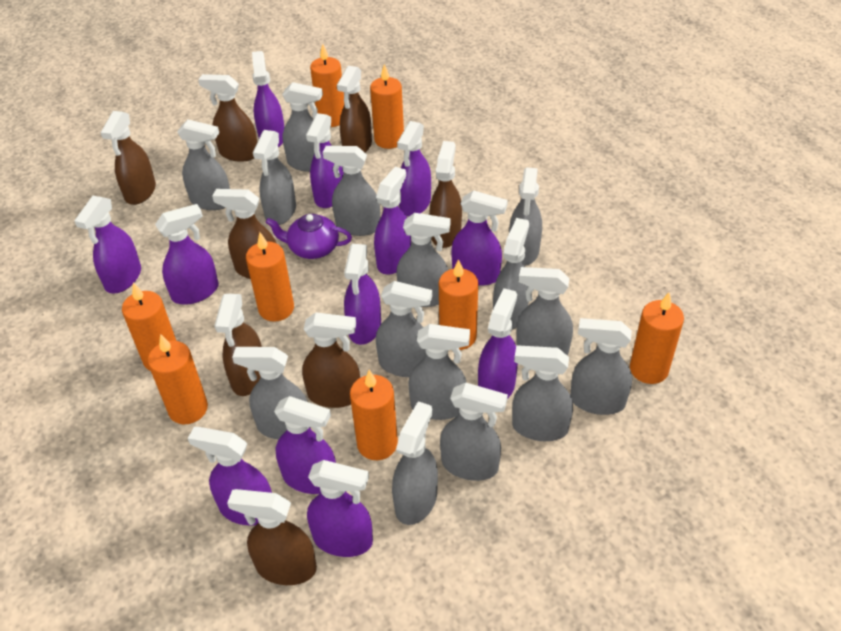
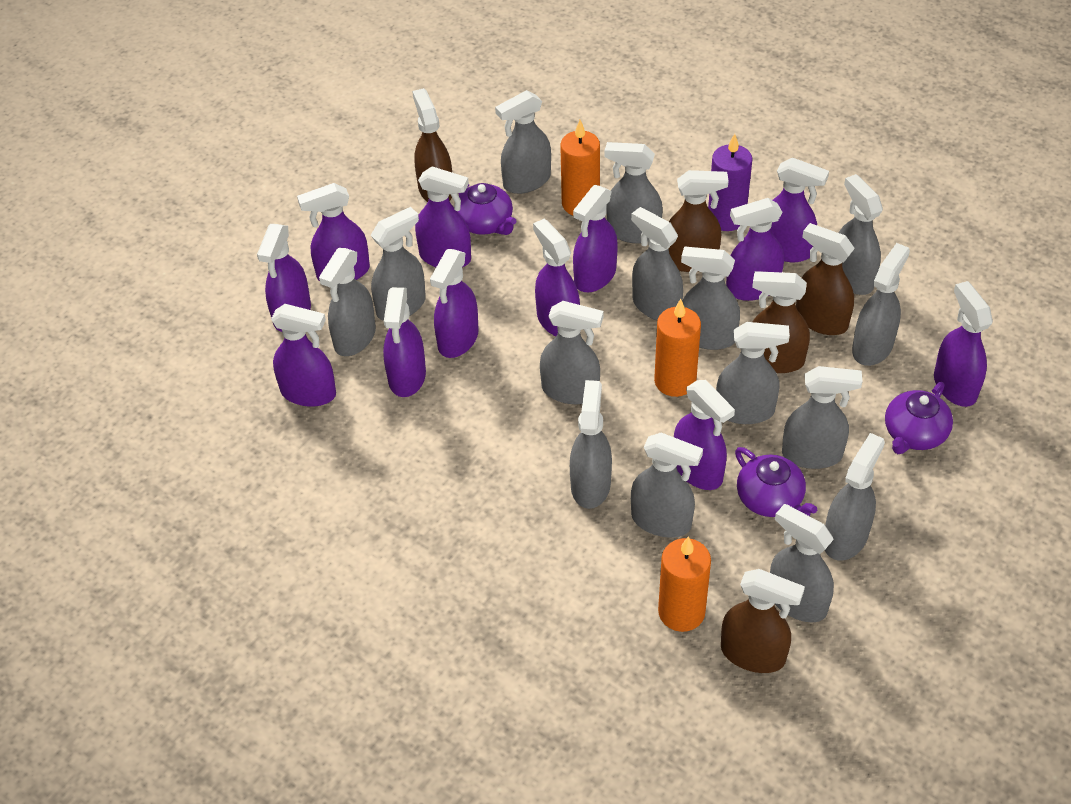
brown spray bottle: [101,111,156,205] [198,74,257,162] [212,189,276,279] [214,294,262,396] [227,489,317,585] [302,312,360,408] [337,66,372,153] [429,141,462,248] = 8 -> [412,88,452,202] [669,170,729,272] [721,569,805,673] [752,271,810,373] [796,223,855,335] = 5
orange candle: [122,283,176,371] [148,334,208,424] [246,232,294,322] [310,44,345,127] [350,370,398,460] [370,64,404,149] [439,259,478,350] [630,293,684,384] = 8 -> [560,120,600,215] [654,299,701,397] [658,536,711,632] = 3
purple candle: none = 0 -> [708,134,752,231] = 1
purple teapot: [265,214,352,259] = 1 -> [458,183,517,235] [735,447,817,517] [885,382,953,454] = 3

